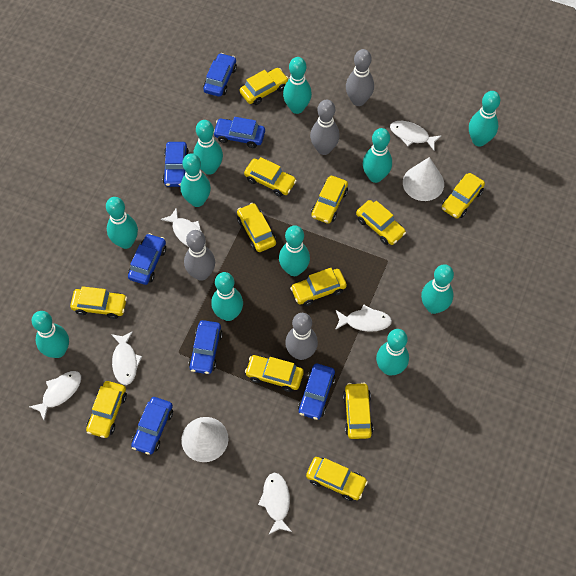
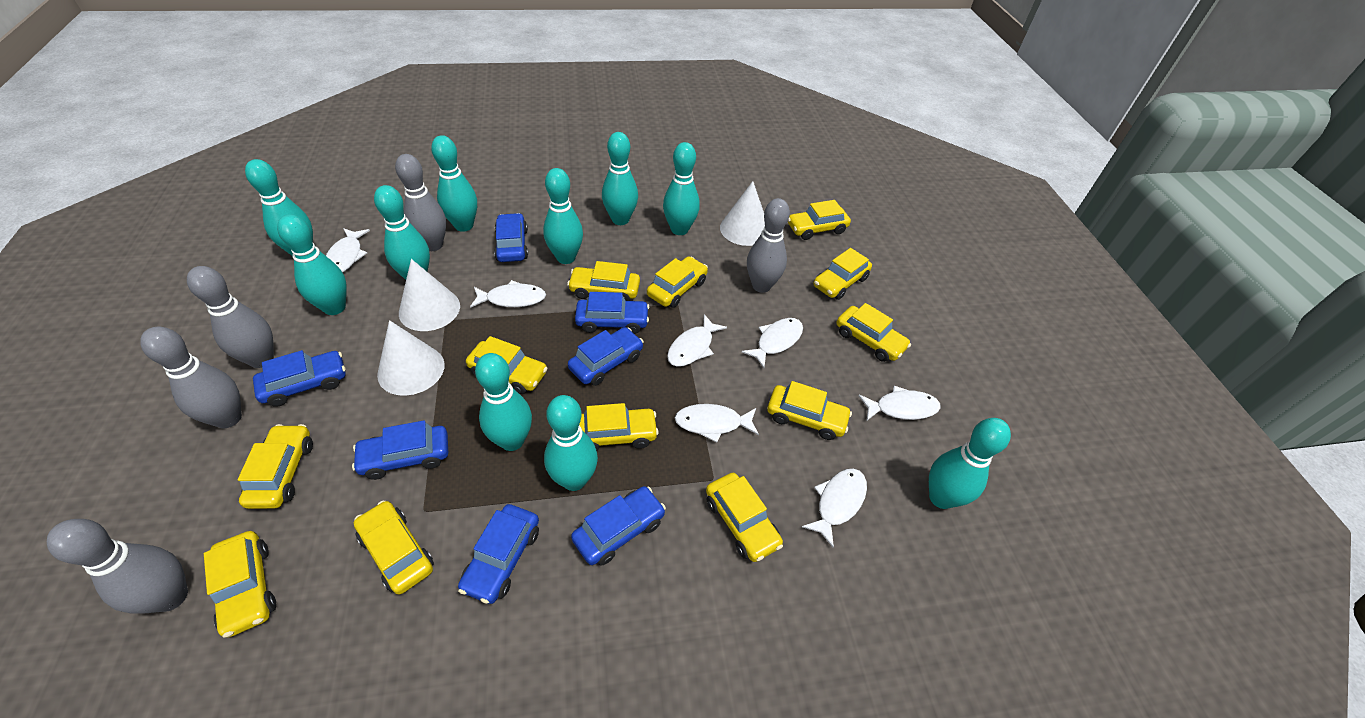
grey bowling pin: [184,230,215,281] [285,313,318,360] [310,99,340,155] [346,49,374,106] = 4 -> [47,519,188,614] [140,326,242,428] [187,266,274,368] [395,154,446,251] [747,198,790,293] = 5
turquoise bowling pin: [32,311,69,358] [106,197,138,249] [181,153,211,207] [193,120,223,175] [211,272,243,321] [279,225,310,276] [283,57,312,114] [363,128,392,183] [376,329,409,375] [421,264,454,314] [469,91,500,146] = 11 -> [245,159,313,256] [277,214,347,315] [374,185,430,280] [431,135,477,232] [475,353,532,451] [543,168,583,264] [544,395,598,491] [602,132,638,225] [663,142,700,235] [929,418,1011,509] = 10
white cone: [181,417,228,462] [403,157,444,201] = 2 -> [377,320,445,396] [399,259,460,331] [720,181,765,246] = 3
white fish: [29,371,81,420] [111,331,142,385] [161,207,206,247] [258,473,292,534] [335,305,392,332] [390,121,442,150] = 6 -> [326,228,370,273] [470,280,546,308] [667,314,727,367] [675,404,759,443] [742,318,803,368] [802,468,867,548] [858,386,941,420] = 7

